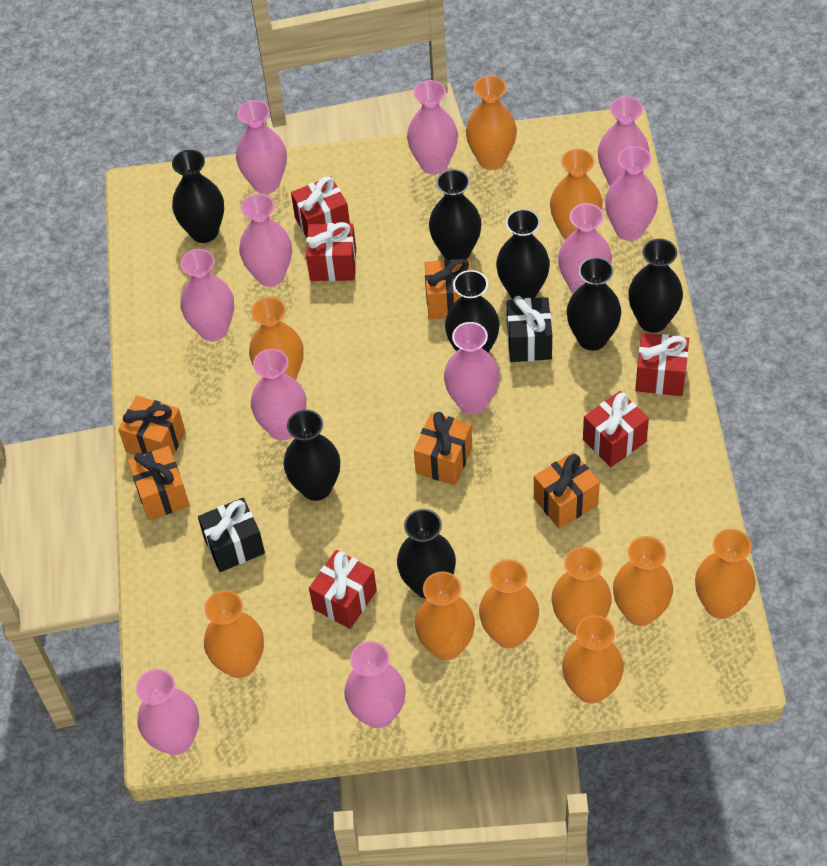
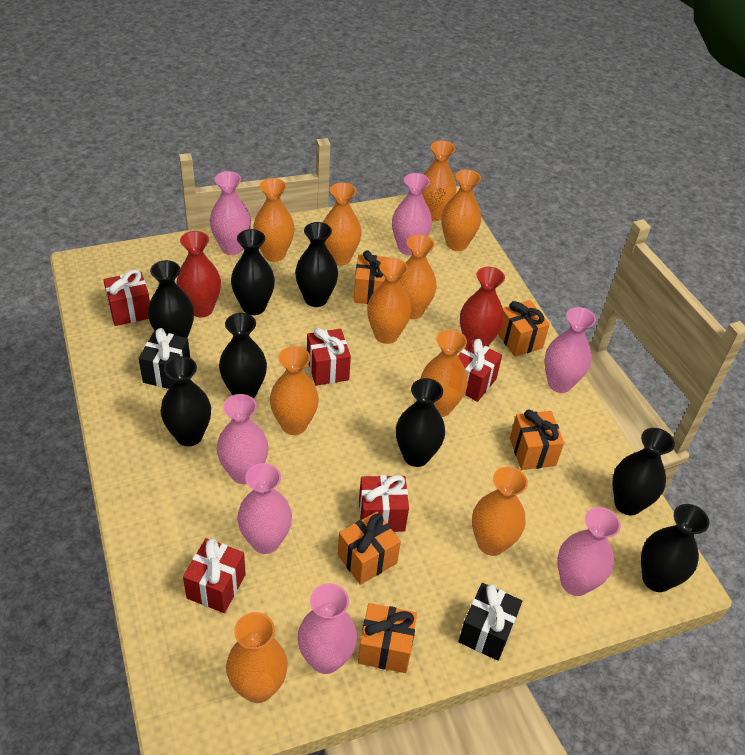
pink vase: [136,669,199,755] [180,249,234,341] [236,100,287,194] [239,194,292,287] [251,349,306,441] [344,641,406,728] [407,80,458,175] [444,322,499,415] [558,203,612,294] [598,96,650,186] [605,146,658,241] = 11 -> [210,171,251,255] [217,394,268,484] [237,463,292,554] [297,583,357,674] [392,173,432,255] [544,307,596,393] [557,507,621,596] = 7
red vase: none = 0 -> [176,231,221,317] [460,267,505,347] = 2

